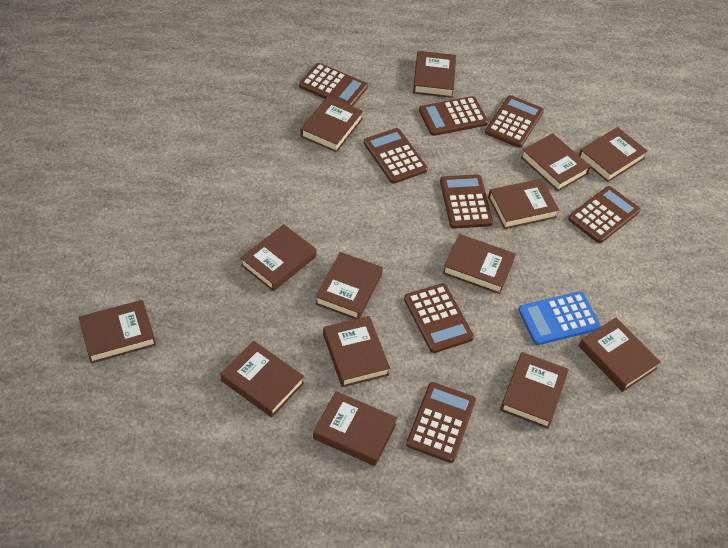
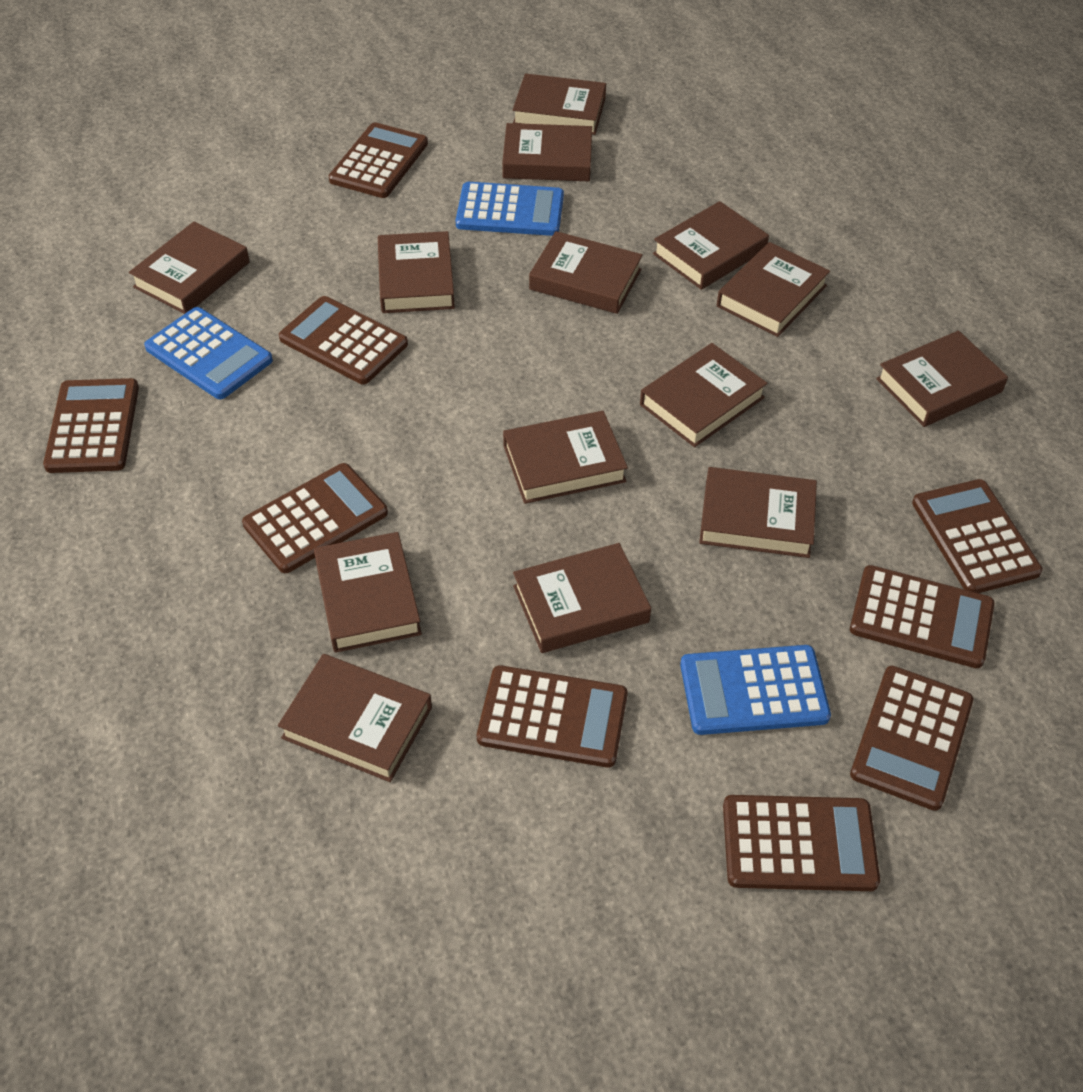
blue calculator: [518,292,601,345] = 1 -> [144,307,273,399] [456,182,564,236] [680,645,831,735] = 3
brown calculator: [299,63,368,106] [364,128,428,184] [404,283,474,353] [406,382,476,463] [419,96,488,136] [440,174,493,229] [485,95,544,148] [568,186,640,243] = 8 -> [43,378,139,473] [242,463,388,573] [279,296,408,384] [329,122,428,198] [477,665,628,767] [723,795,880,891] [850,565,995,668] [850,666,973,811] [912,479,1043,593] = 9

